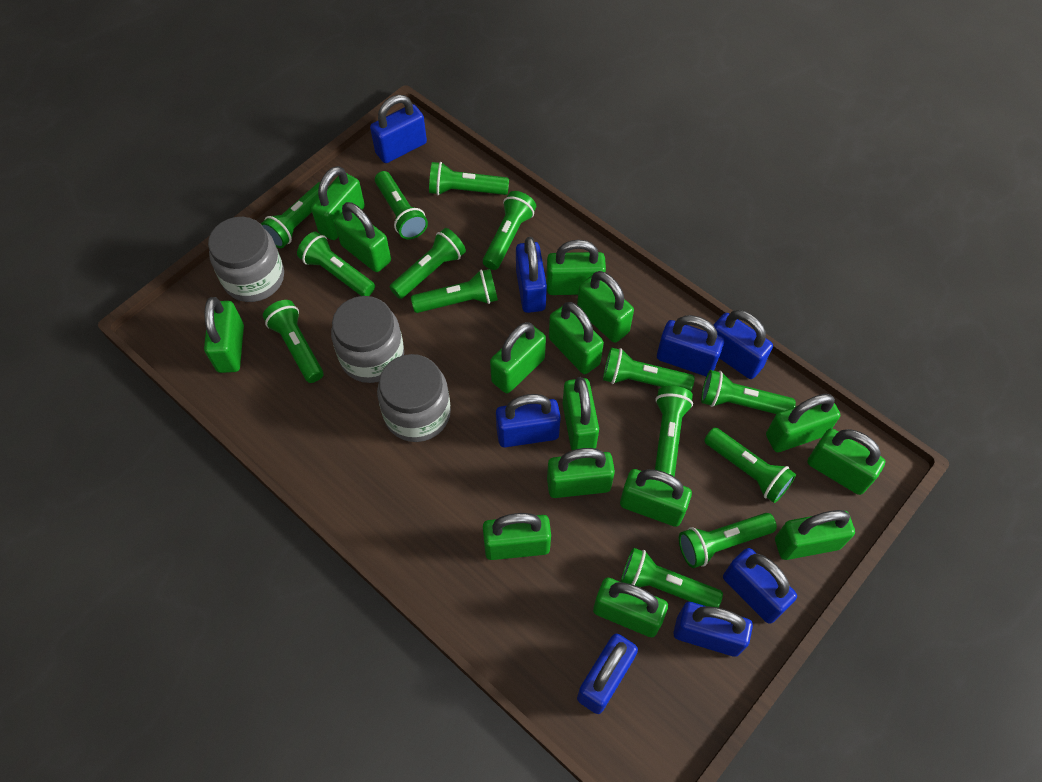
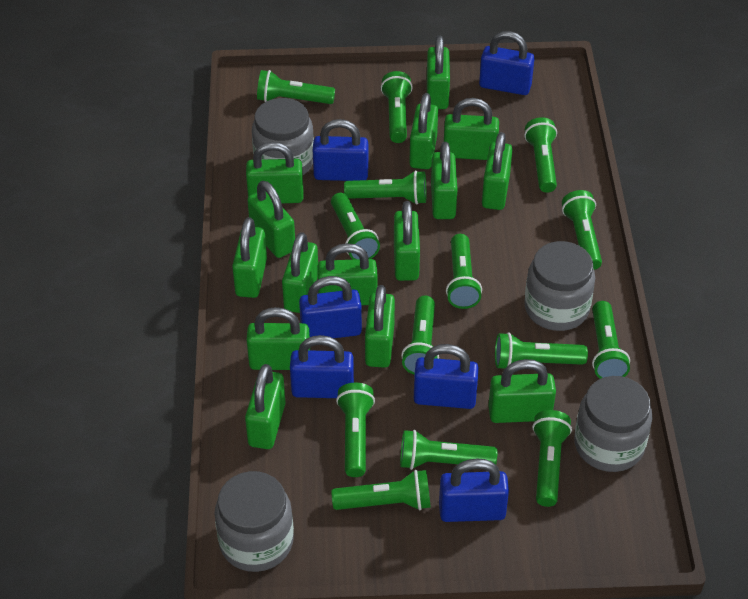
blue padlock: [370,95,427,163] [496,394,561,447] [516,237,547,313] [577,634,638,714] [657,315,724,376] [674,602,753,657] [714,310,773,379] [723,548,797,624] = 8 -> [290,335,354,398] [299,276,362,338] [313,119,368,181] [414,344,479,409] [439,458,509,522] [479,31,535,95] = 6
grey jar: [208,217,284,302] [331,296,404,383] [377,354,451,442] = 3 -> [214,471,294,572] [252,98,314,175] [524,241,595,331] [574,376,653,472] = 4

